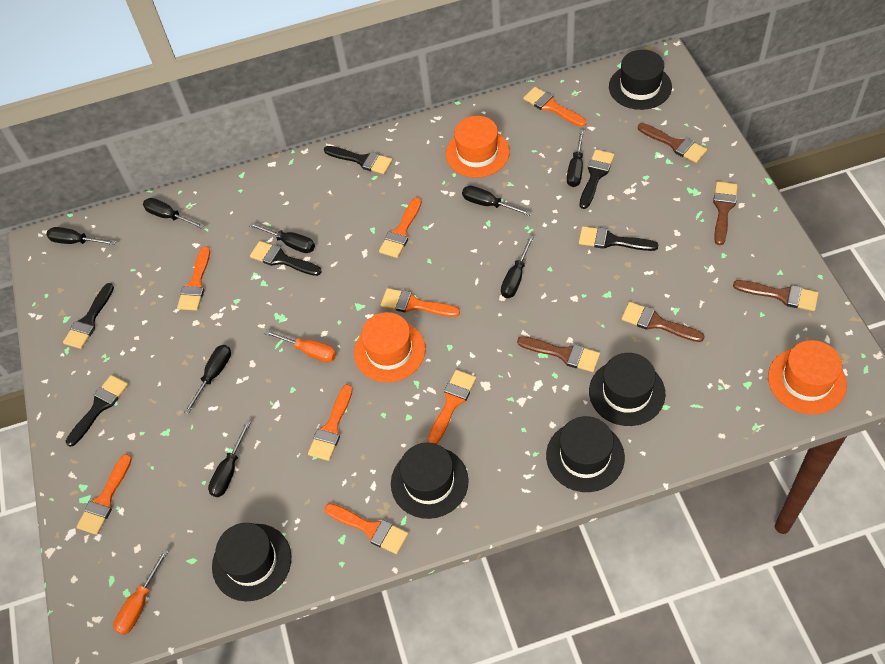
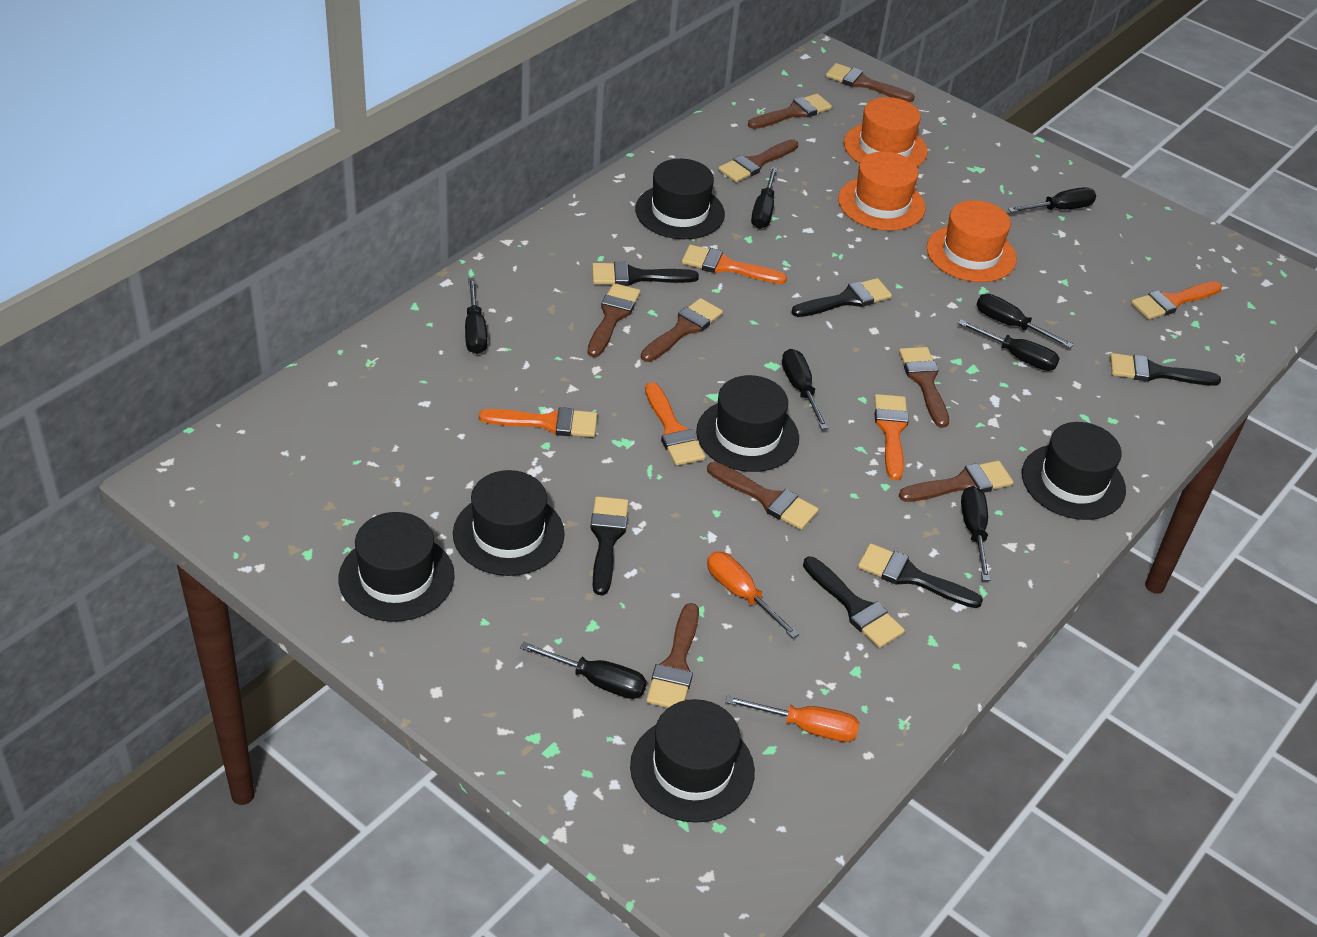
black hat: [212,523,291,601] [391,443,469,519] [546,416,625,492] [589,353,665,426] [609,50,672,110] = 5 -> [339,512,455,622] [453,470,565,576] [630,699,755,823] [635,159,725,239] [696,375,799,472] [1022,422,1126,520] = 6
brown brush: [517,336,600,372] [621,302,705,342] [638,123,707,163] [713,182,738,245] [733,280,818,311] = 5 -> [587,283,640,357] [641,298,723,362] [646,603,699,708] [707,462,819,530] [718,139,798,182] [748,94,832,129] [826,63,915,102] [899,347,949,428] [899,460,1013,502] = 9
orange brush: [76,454,132,535] [177,246,210,311] [308,384,353,461] [325,503,408,554] [379,197,422,258] [381,288,460,317] [428,370,476,444] [523,87,586,127] = 8 -> [479,407,598,437] [645,382,705,466] [682,245,787,284] [874,394,909,480] [1131,281,1222,320] = 5

